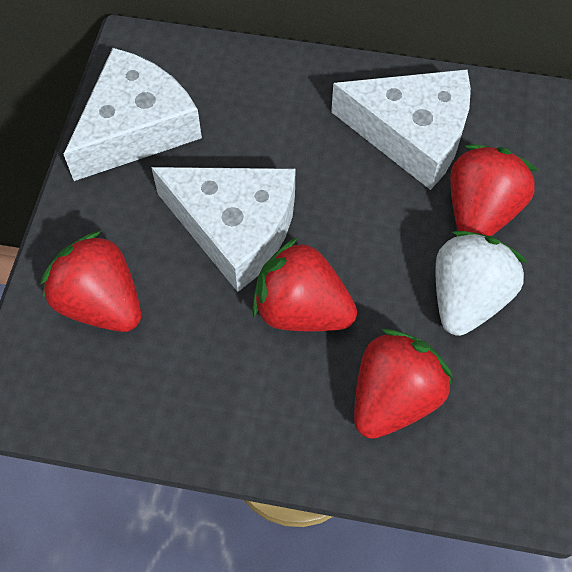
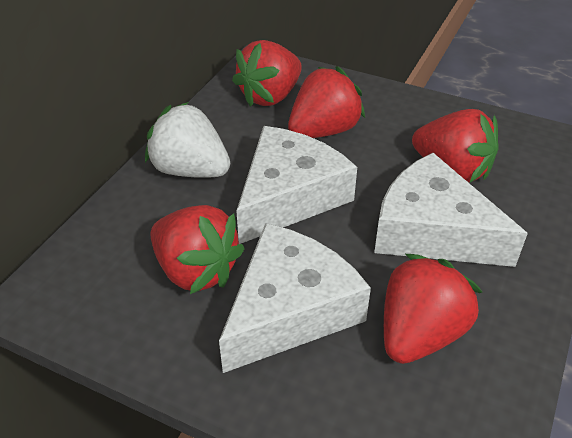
red strawberry: [40,231,141,332] [252,237,357,332] [354,329,453,439] [450,144,538,236] = 4 -> [151,205,245,294] [232,40,302,107] [288,66,365,138] [384,254,482,364] [412,109,498,182] = 5

